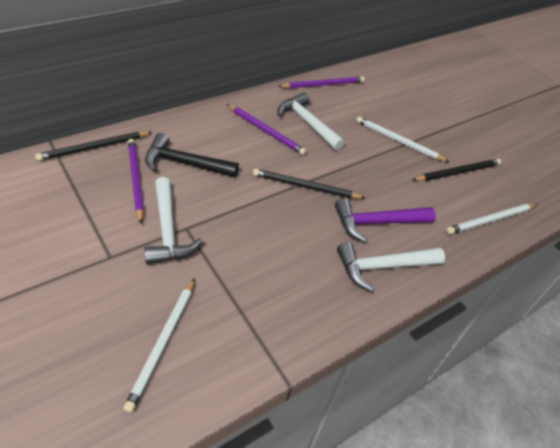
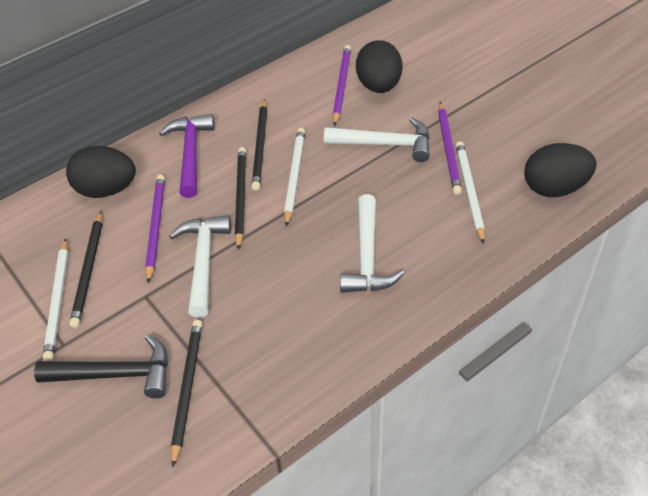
black egg: none = 0 -> [66,146,136,198] [356,40,403,93] [524,143,597,197] = 3
black pencil: [35,131,152,161] [253,169,365,199] [413,159,501,181] = 3 -> [69,211,102,328] [171,320,202,468] [235,147,246,250] [252,99,267,191] = 4

